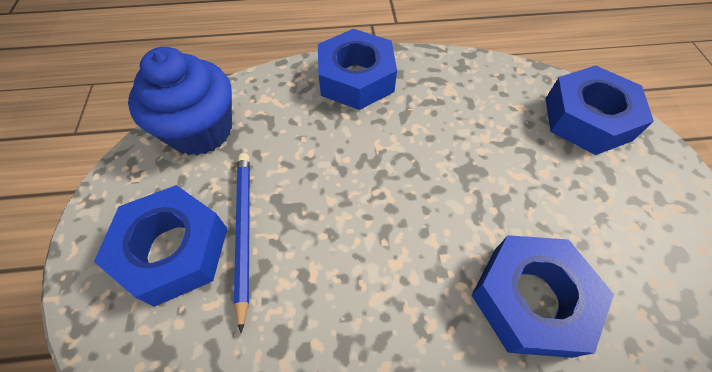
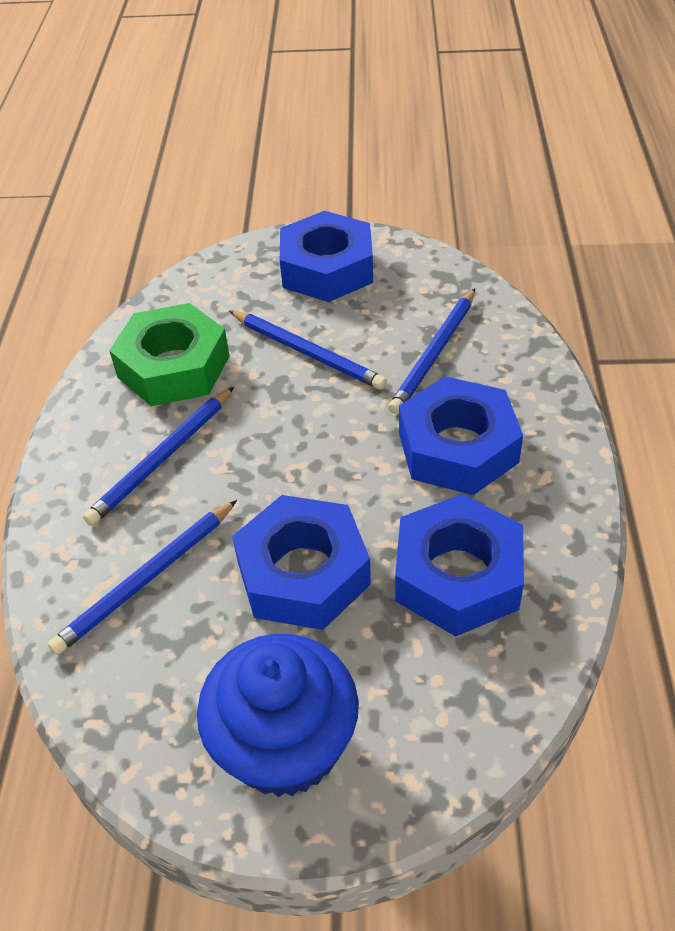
blue pencil: [234,153,250,333] = 1 -> [48,500,237,655] [83,387,234,526] [229,310,387,390] [388,288,475,414] = 4
green nut: none = 0 -> [109,303,230,406] = 1

